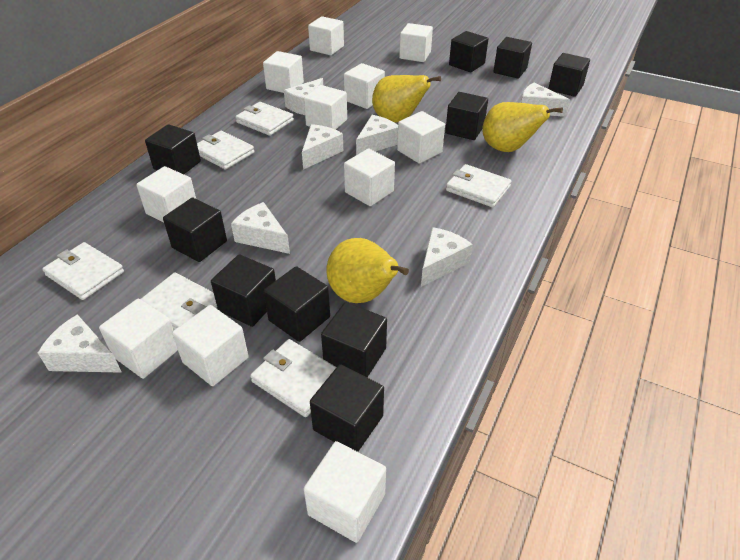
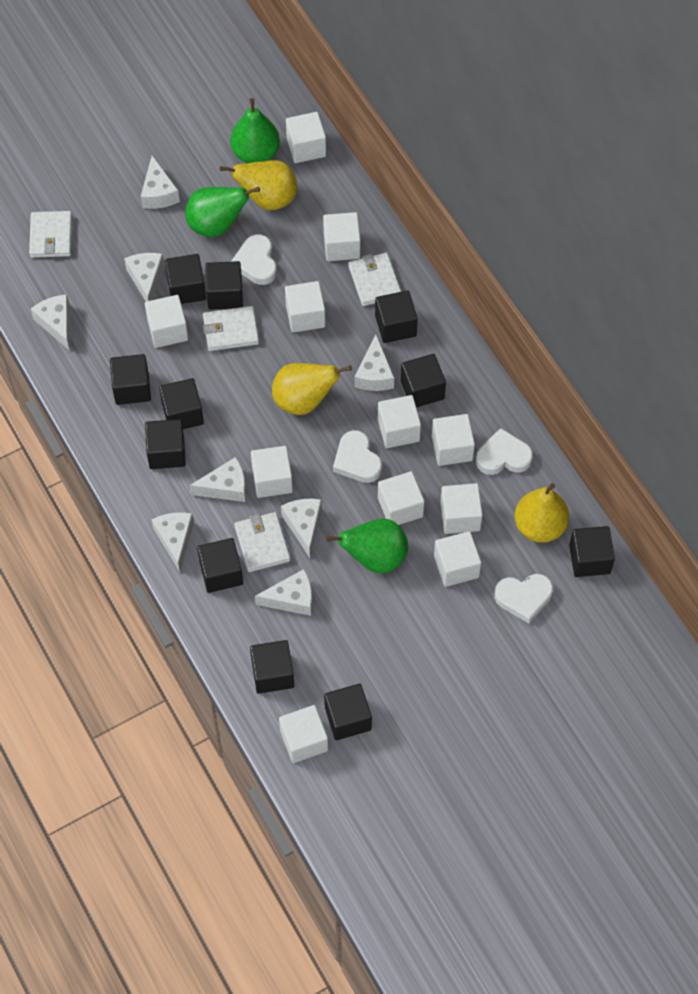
black cube: [145,124,201,174] [163,198,227,262] [211,254,276,327] [263,266,330,342] [310,364,384,452] [321,302,387,377] [445,92,488,140] [449,31,488,72] [493,37,532,78] [548,53,590,97] = 10 -> [110,354,151,405] [145,419,186,469] [159,378,204,429] [165,254,206,304] [197,538,243,593] [205,261,243,310] [250,640,294,694] [324,684,372,740] [375,290,418,343] [401,354,446,407] [569,526,615,577] = 11
green pear: none = 0 -> [185,187,260,237] [230,98,280,163] [326,518,408,574] = 3
white cheese: [38,314,122,373] [231,202,290,254] [284,78,323,115] [302,124,343,170] [356,115,398,155] [421,227,473,287] [521,83,570,117] = 7 -> [31,295,70,351] [124,253,165,302] [141,155,180,209] [151,512,194,572] [189,457,246,502] [255,569,312,616] [281,499,322,558] [354,335,394,391] = 8
white heart: none = 0 -> [231,234,277,285] [333,430,382,483] [476,428,533,475] [495,574,553,623] = 4
white wallet: [42,242,124,300] [141,272,217,330] [197,131,254,170] [235,102,294,136] [250,339,336,417] [446,164,511,207] = 6 -> [29,211,72,258] [203,306,259,351] [234,512,290,572] [348,253,401,306] = 4

